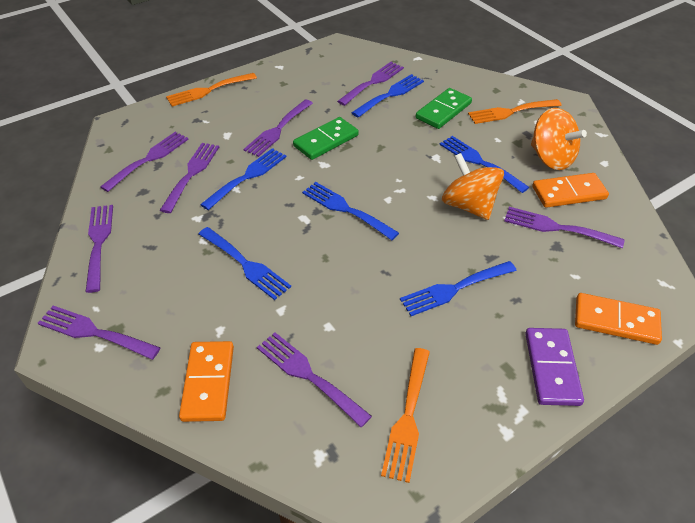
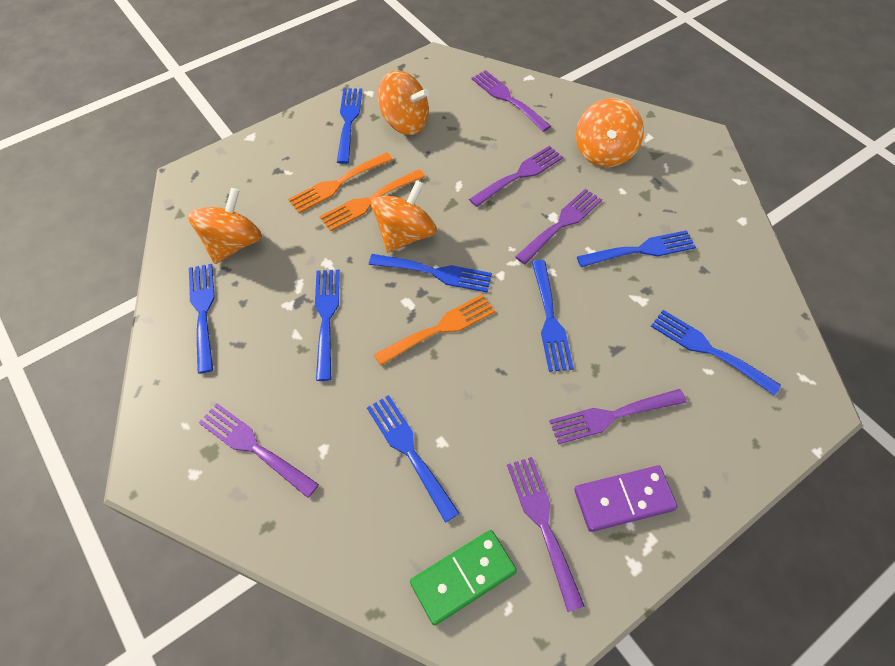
blue fork: [199,227,291,300] [200,148,286,210] [302,182,399,240] [351,74,424,118] [400,261,517,316] [440,136,529,193] = 6 -> [189,264,215,374] [315,270,340,381] [337,88,362,164] [367,395,460,523] [369,254,492,292] [532,260,574,372] [577,230,696,267] [651,310,781,396] = 8
green domino: [293,117,359,160] [416,88,472,129] = 2 -> [410,530,517,625] = 1
orange domino: [179,341,234,422] [532,173,609,208] [575,293,662,345] = 3 -> none = 0
orange spinning top: [442,153,504,220] [531,108,587,170] = 2 -> [187,188,262,264] [371,180,437,253] [378,70,429,135] [576,98,644,167] = 4
purple fork: [37,306,161,360] [86,205,113,293] [100,132,189,192] [160,143,219,213] [244,100,313,157] [257,332,372,427] [337,62,404,106] [504,207,624,248] = 8 -> [198,403,319,498] [469,146,563,207] [471,70,551,132] [507,457,585,612] [515,189,602,265] [549,389,687,444] = 6

